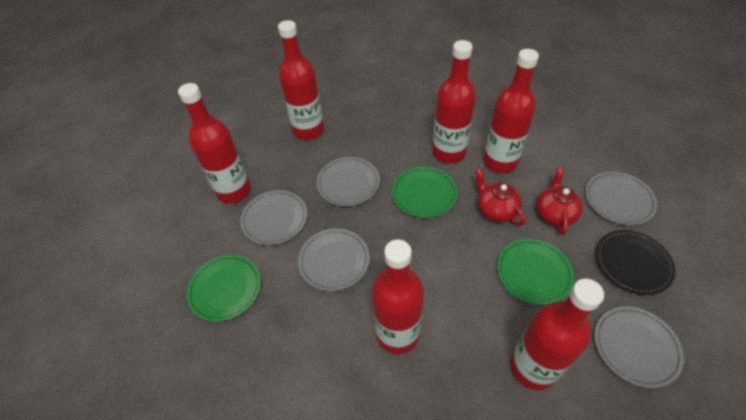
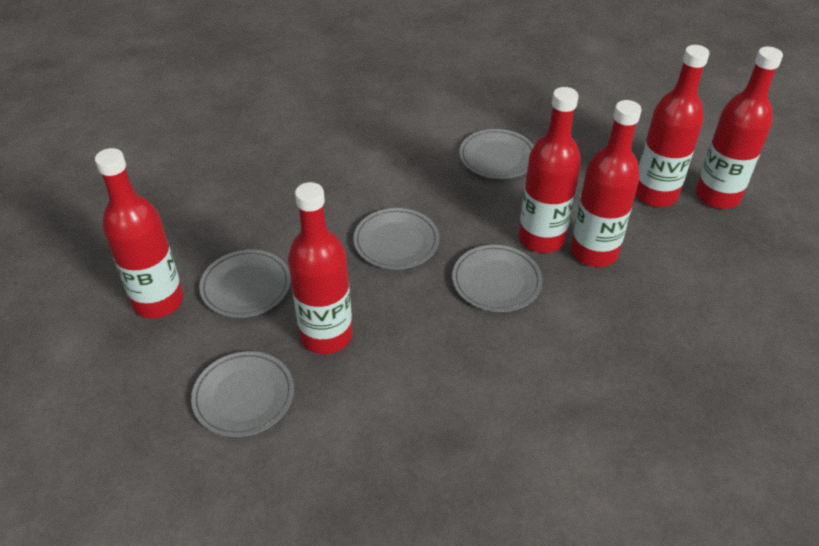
black plate: [596,230,675,295] = 1 -> none = 0
green plate: [186,255,261,322] [392,167,457,218] [497,239,574,305] = 3 -> none = 0
red teapot: [475,168,526,225] [537,167,583,235] = 2 -> none = 0

